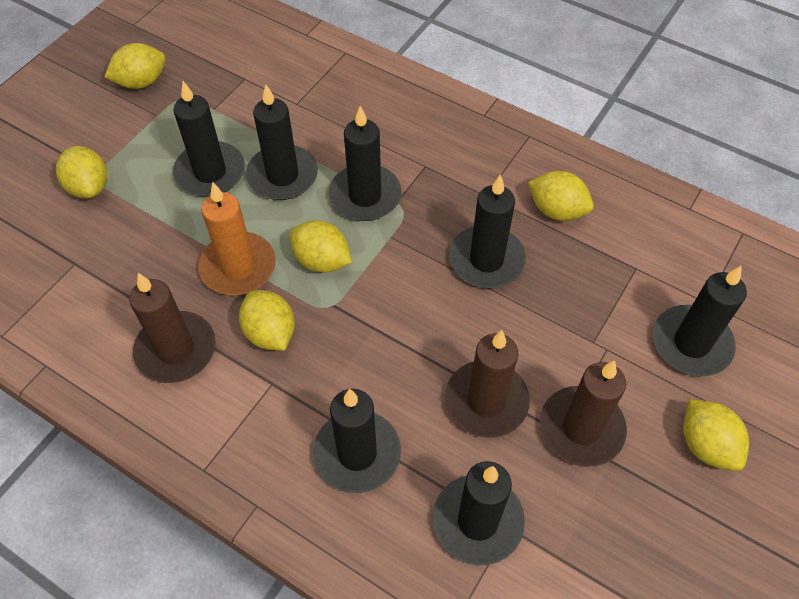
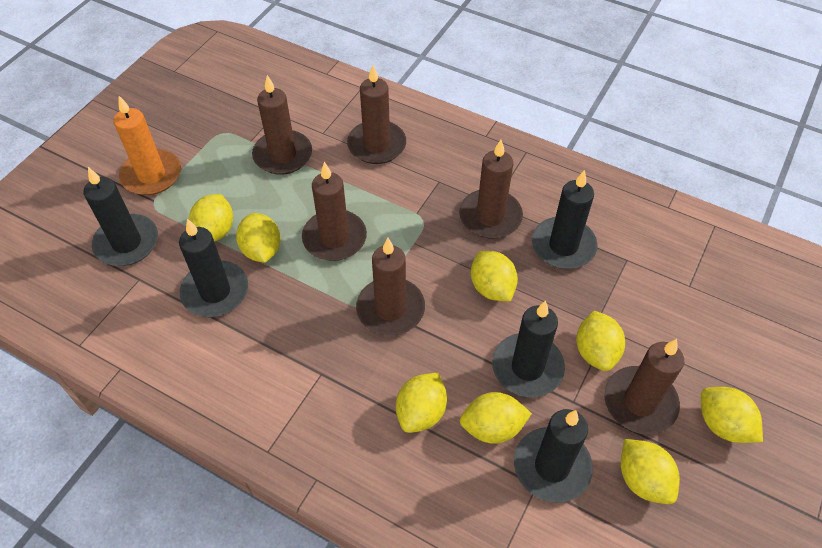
black candle: [173,81,245,197] [246,84,318,200] [313,389,401,493] [329,106,401,221] [433,461,525,566] [449,174,526,288] [653,266,747,376] = 7 -> [83,167,158,266] [179,219,248,317] [492,300,565,397] [514,409,593,503] [532,170,598,269] = 5
brown candle: [129,273,216,383] [445,330,530,438] [540,360,627,467] = 3 -> [252,75,312,175] [302,162,367,261] [347,65,406,164] [356,238,425,335] [459,140,523,239] [604,339,684,434] = 6
yellow lemon: [56,146,107,198] [104,43,166,89] [239,290,295,351] [289,220,352,273] [528,171,594,221] [683,399,749,471] = 6 -> [189,194,233,242] [236,213,280,263] [396,373,447,433] [460,392,532,444] [471,251,518,301] [576,311,625,371] [621,439,680,504] [701,387,763,443] = 8

